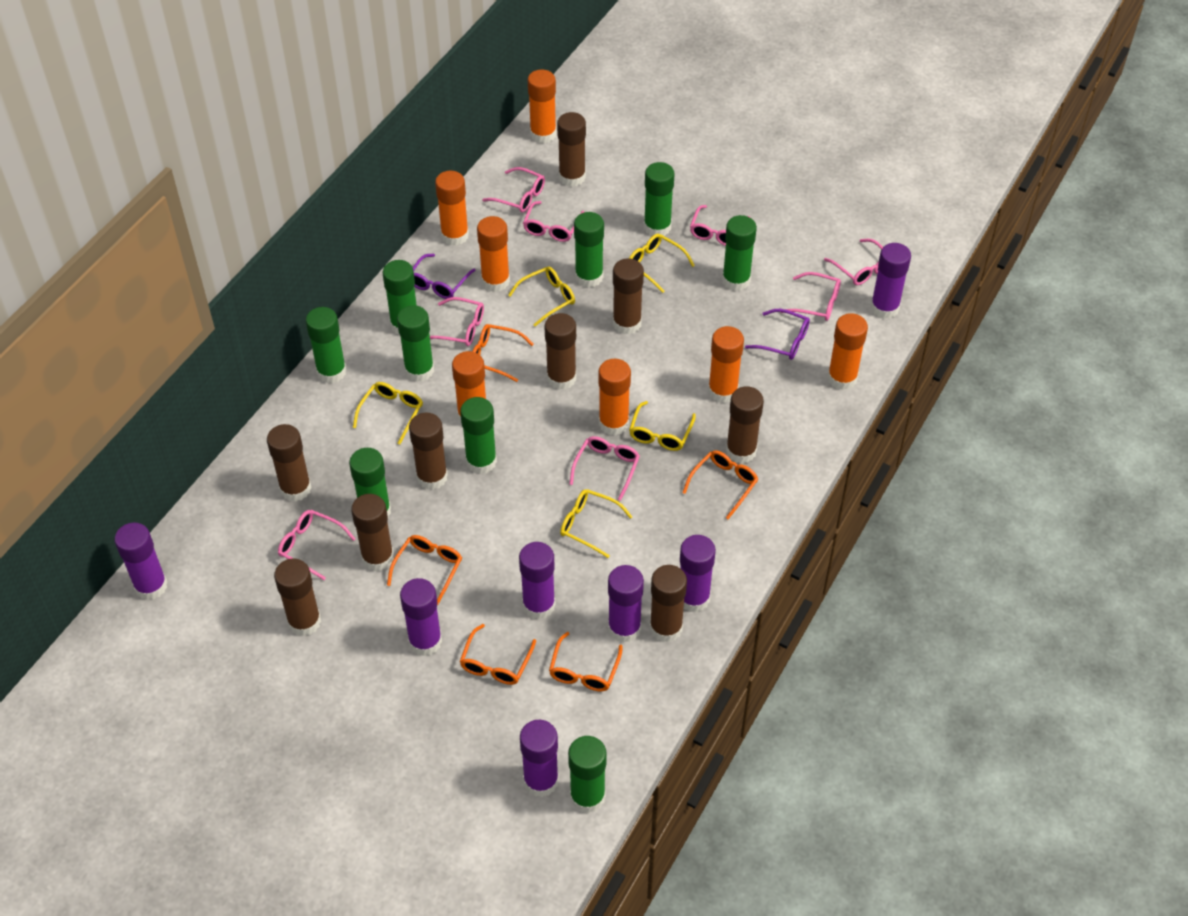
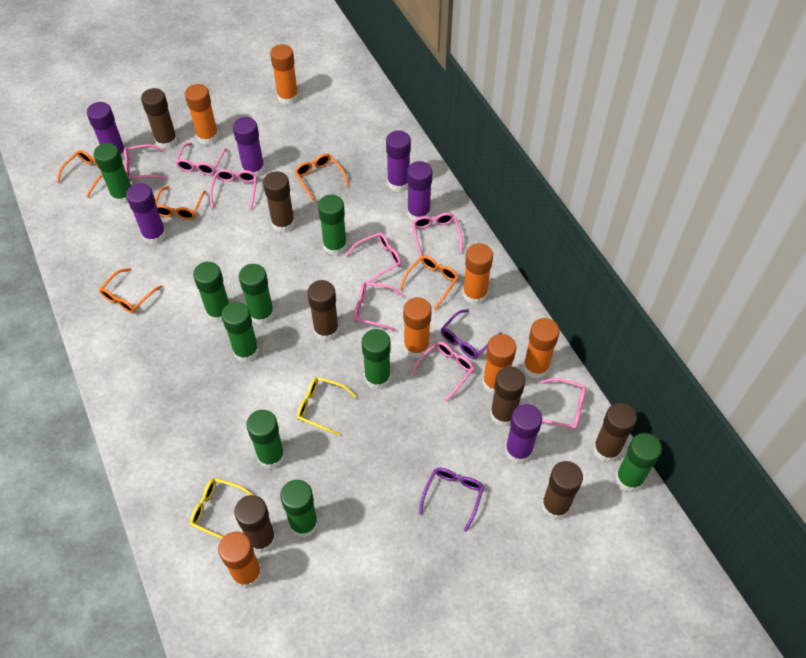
brown glue stick: [267,424,311,502] [274,559,321,636] [351,494,394,571] [409,413,448,490] [545,313,576,390] [557,112,586,187] [613,258,644,334] [650,565,687,642] [726,386,764,464] = 9 -> [141,88,178,149] [234,495,276,553] [263,171,295,233] [307,280,339,341] [490,366,525,426] [541,461,583,519] [593,403,637,462] = 7
purple glue stick: [114,522,167,600] [400,578,442,656] [519,542,555,619] [520,720,559,797] [608,565,644,643] [680,535,716,612] [871,243,911,319] = 7 -> [87,102,125,160] [126,183,167,245] [233,117,265,177] [386,131,411,192] [407,161,432,221] [505,404,542,463] = 6
yellow glasses: [353,382,423,445] [508,267,575,326] [560,489,632,558] [629,234,695,293] [629,401,696,451] = 5 -> [190,478,253,539] [297,377,357,436] = 2

